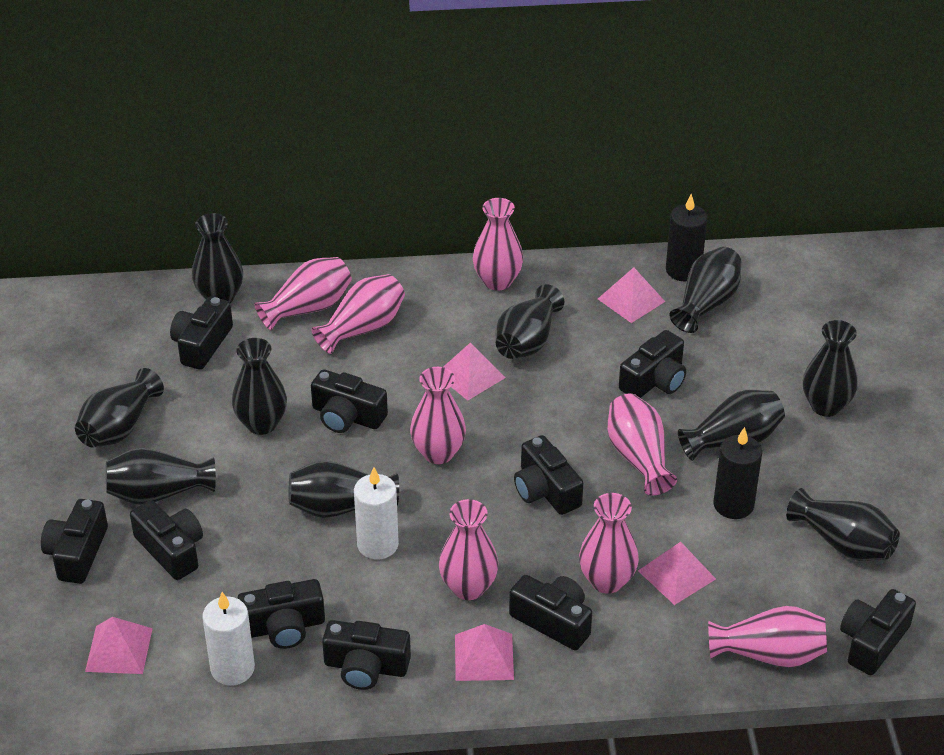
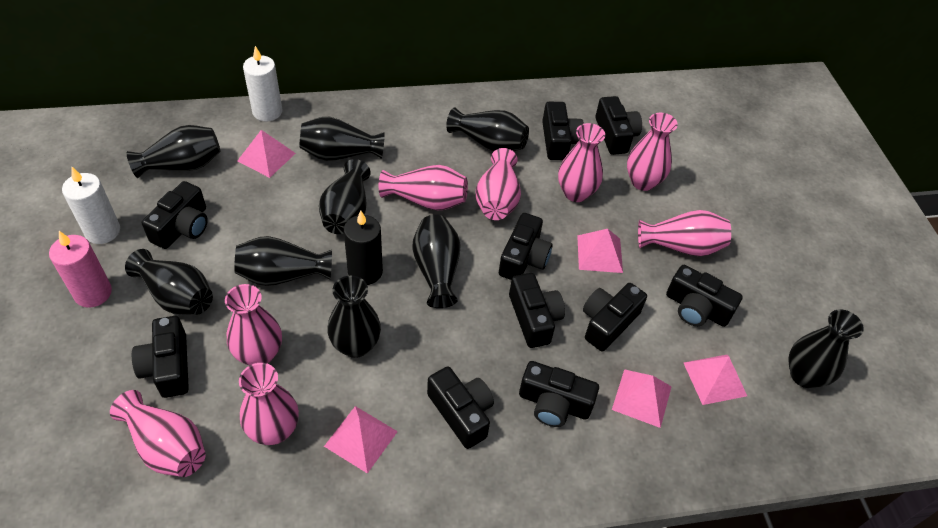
black candle: [666,194,707,281] [713,427,762,519] = 2 -> [344,211,383,285] = 1
black vase: [75,368,164,447] [106,448,216,505] [192,213,243,303] [232,338,287,435] [288,461,399,518] [495,284,564,359] [670,247,741,333] [678,390,785,461] [786,488,900,561] [803,320,858,417] = 10 -> [125,249,213,315] [127,125,220,178] [234,236,332,286] [299,117,385,161] [319,159,371,234] [327,276,381,358] [412,215,461,308] [446,107,529,152] [788,309,864,388] = 9
pink candle: none = 0 -> [49,231,112,308] = 1

